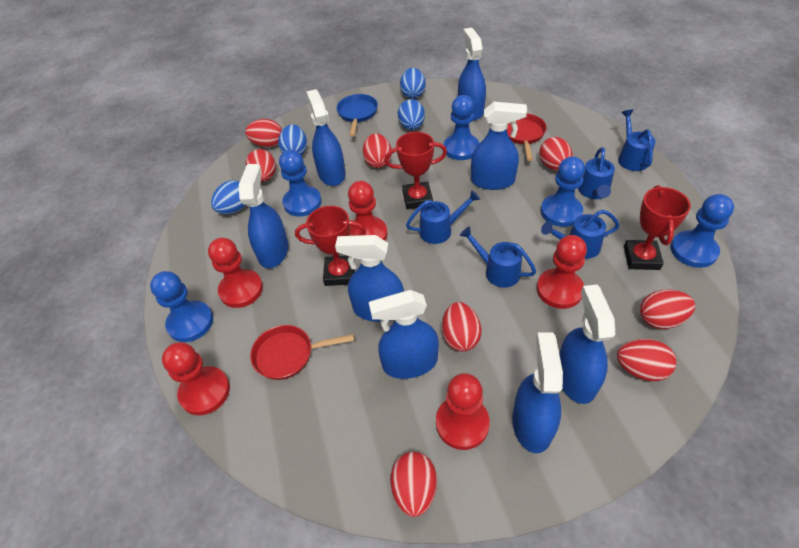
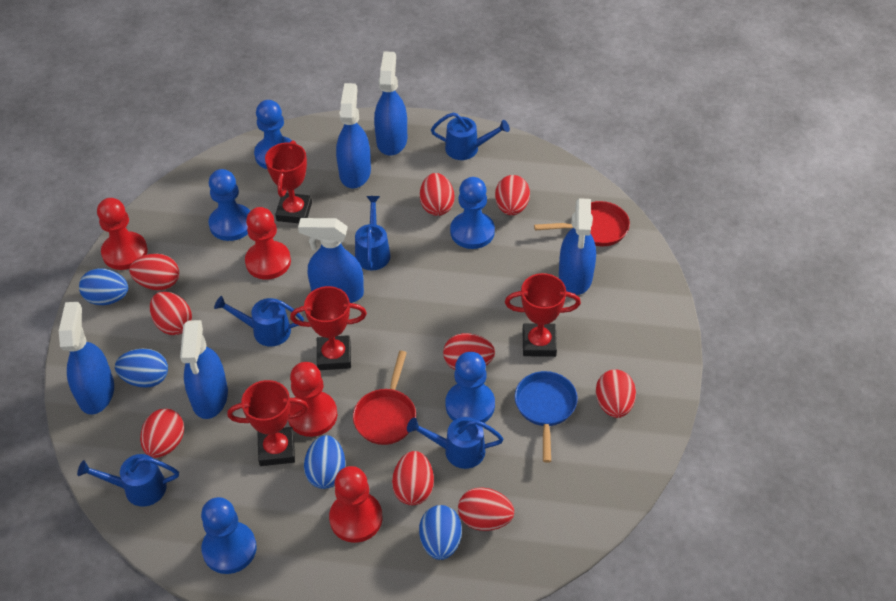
blue spray bottle: [239,164,289,268] [306,89,346,186] [335,235,404,322] [369,290,439,379] [458,27,486,120] [471,102,527,190] [512,332,563,453] [559,285,615,404] = 8 -> [59,302,114,415] [180,320,228,419] [298,218,364,303] [336,83,371,189] [374,52,407,156] [559,198,596,295] = 6
red egg: [245,119,282,147] [246,149,276,182] [363,133,392,168] [391,452,437,517] [442,302,481,351] [539,137,573,171] [617,339,676,381] [640,289,695,329] = 8 -> [129,254,179,290] [140,409,184,458] [150,292,192,335] [392,451,434,505] [420,173,455,216] [443,333,495,370] [458,487,514,531] [495,175,530,215] [596,369,636,418] = 9
red pawn: [162,342,230,415] [208,238,263,308] [348,181,388,241] [436,373,490,450] [537,235,587,309] = 5 -> [97,198,148,270] [245,207,291,280] [288,362,337,437] [329,466,383,543] = 4
red trophy: [295,206,366,286] [384,132,447,210] [624,185,691,270] = 3 -> [227,380,309,466] [265,141,312,223] [290,286,367,370] [505,273,581,357] = 4

